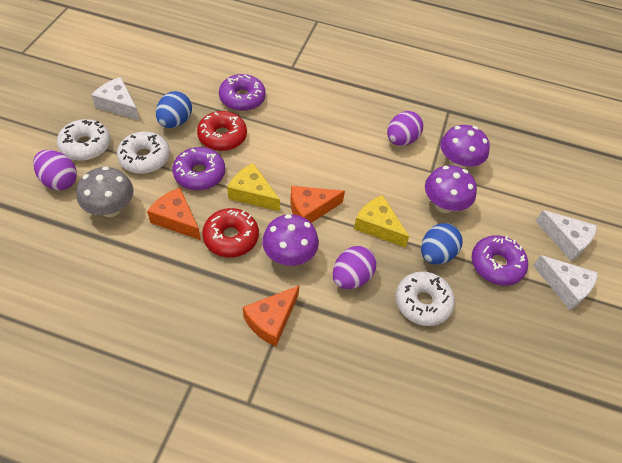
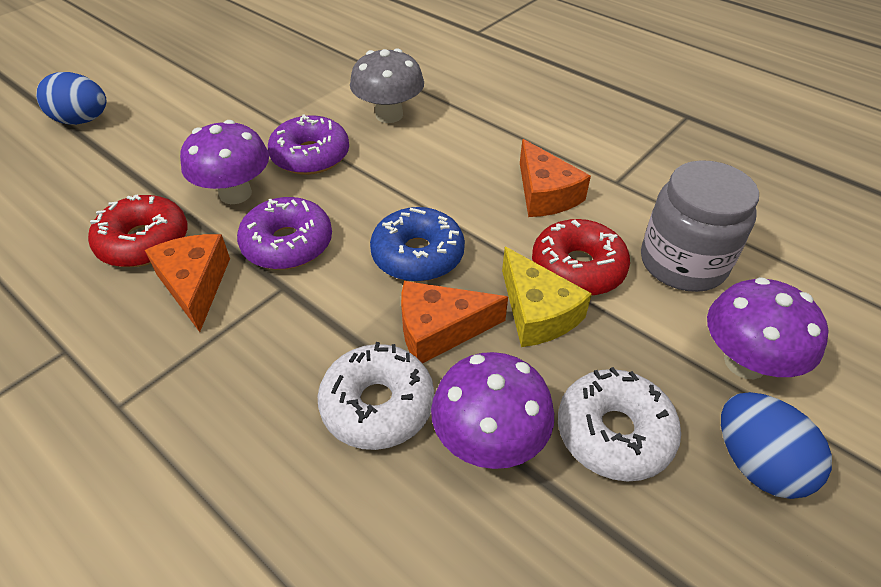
blue donut: none = 0 -> [370,207,465,282] = 1
grey jar: none = 0 -> [641,160,759,292] = 1
purple donut: [173,147,225,190] [219,74,266,111] [472,235,528,286] = 3 -> [237,197,332,270] [268,114,349,175] = 2
purple egg: [33,150,77,190] [333,246,377,289] [387,111,423,146] = 3 -> none = 0
white cheese: [91,77,139,120] [533,255,598,310] [536,210,597,261] = 3 -> none = 0
white donut: [57,119,111,161] [117,132,170,174] [396,271,455,326] = 3 -> [318,342,434,450] [558,367,681,482] = 2
yellow cheese: [227,163,280,211] [354,195,409,247] = 2 -> [502,247,592,347] = 1

